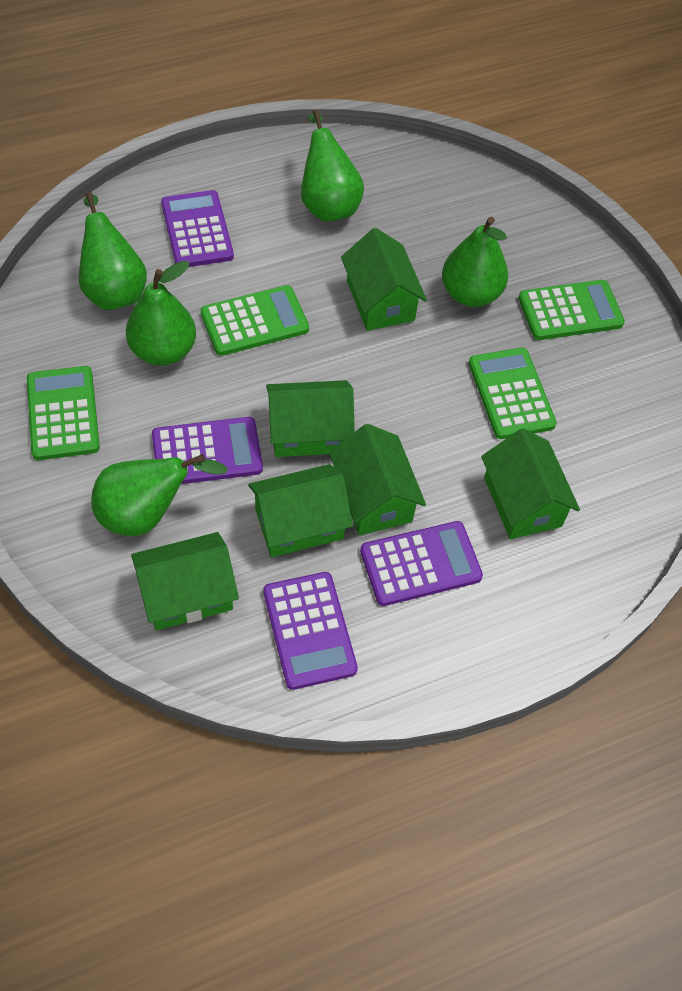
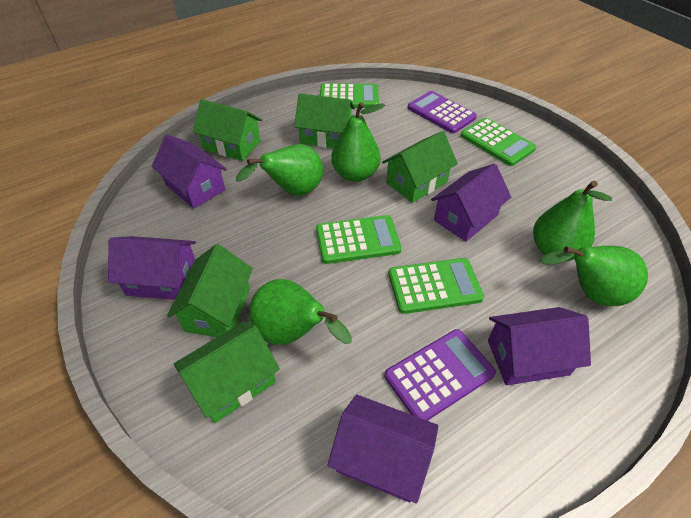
green house: [131,532,239,631] [248,464,353,557] [266,380,355,457] [329,424,426,535] [341,228,427,331] [481,428,580,539] = 6 -> [167,244,253,337] [174,321,280,423] [193,99,262,161] [294,93,355,148] [382,131,458,203] = 5
purple calculator: [152,417,263,484] [161,190,234,267] [263,572,358,690] [360,521,483,606] = 4 -> [384,329,496,421] [408,91,477,133] = 2
purple house: none = 0 -> [108,236,196,300] [152,134,227,209] [328,394,438,503] [431,164,511,242] [488,307,591,385] = 5

